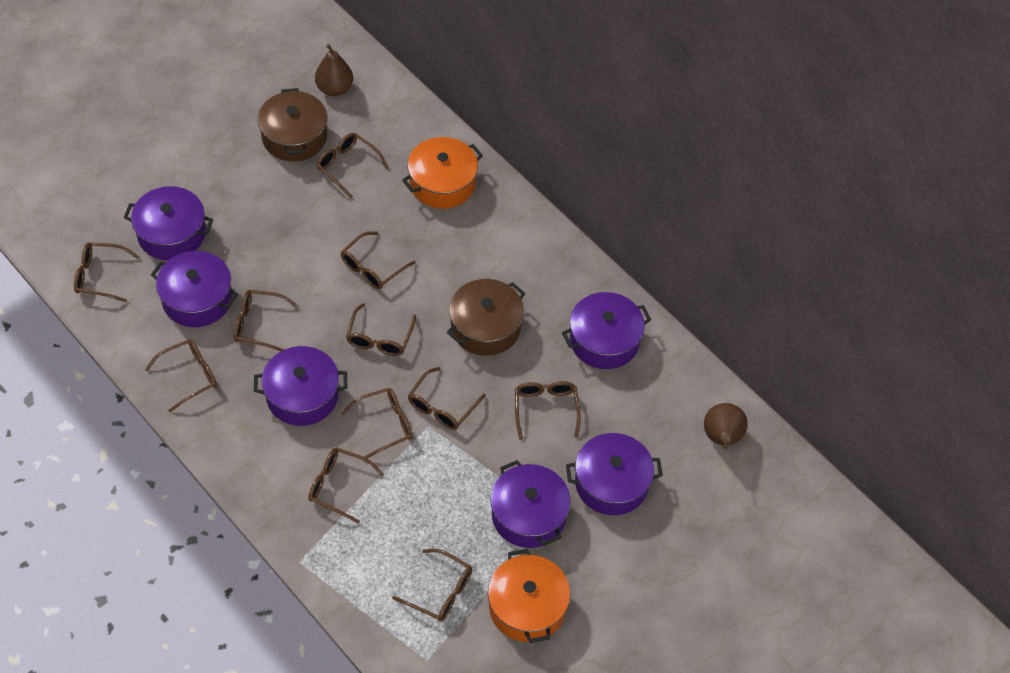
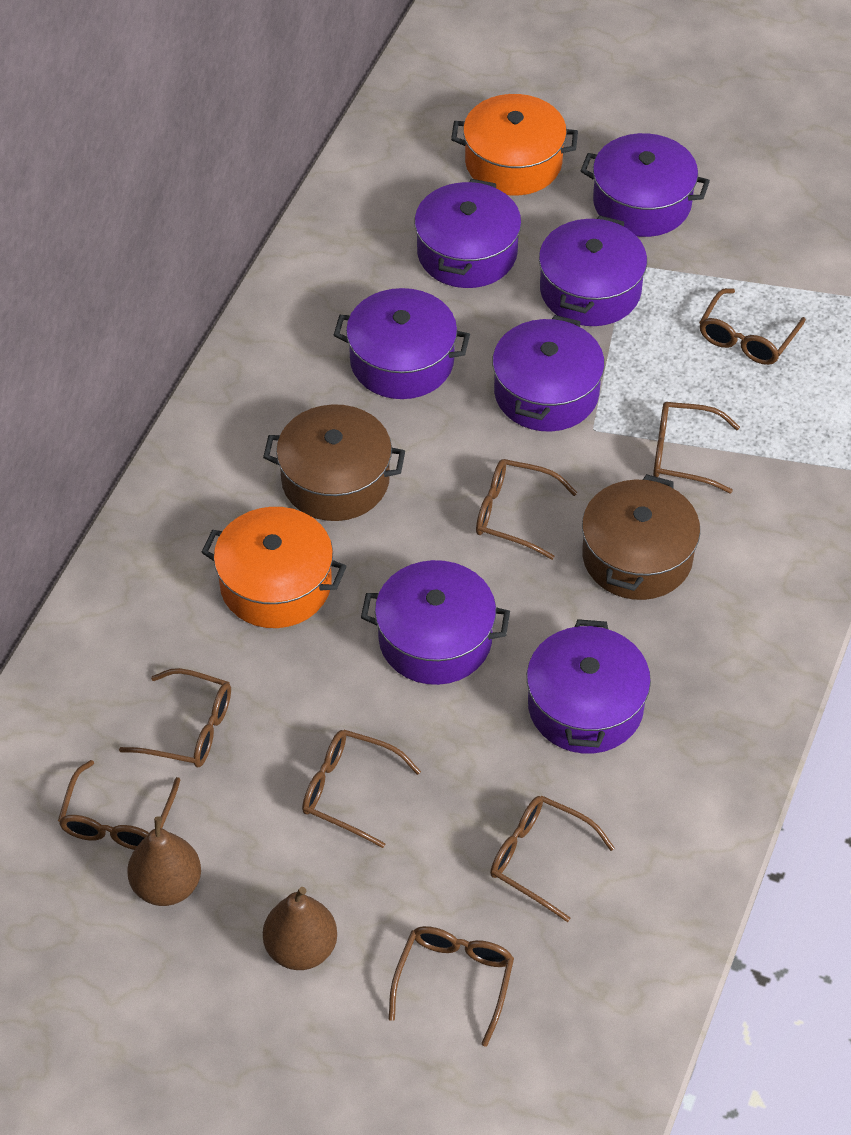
brown glasses: [74,242,140,302] [145,339,217,412] [234,290,299,351] [308,448,384,524] [316,133,389,198] [341,231,416,289] [341,388,413,458] [346,303,416,356] [392,549,472,622] [408,367,486,430] [515,381,581,440] = 11 -> [58,760,180,850] [119,668,231,767] [302,730,421,848] [389,926,514,1047] [476,459,577,560] [490,796,615,922] [653,402,740,494] [699,288,806,365] = 8
purple pot: [124,186,213,260] [151,251,238,327] [254,346,347,426] [490,460,570,548] [562,292,652,369] [566,433,663,515] = 6 -> [334,288,470,399] [361,560,510,685] [414,179,521,288] [492,315,605,431] [527,619,651,754] [539,215,647,326] [581,133,710,237] = 7

